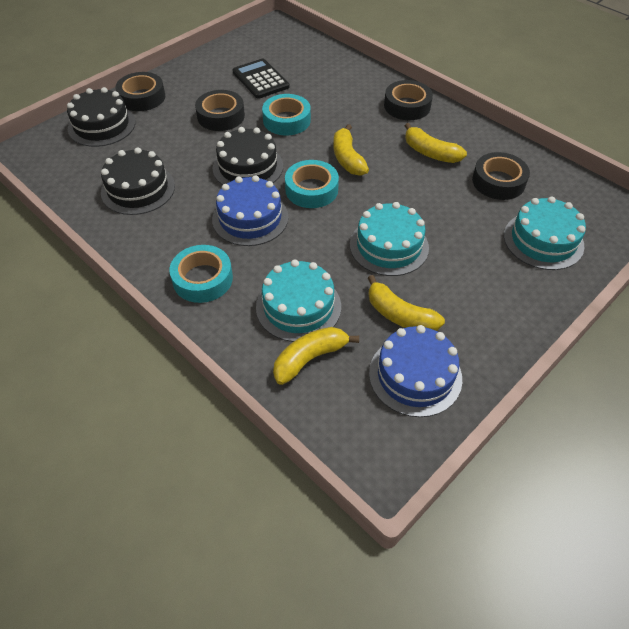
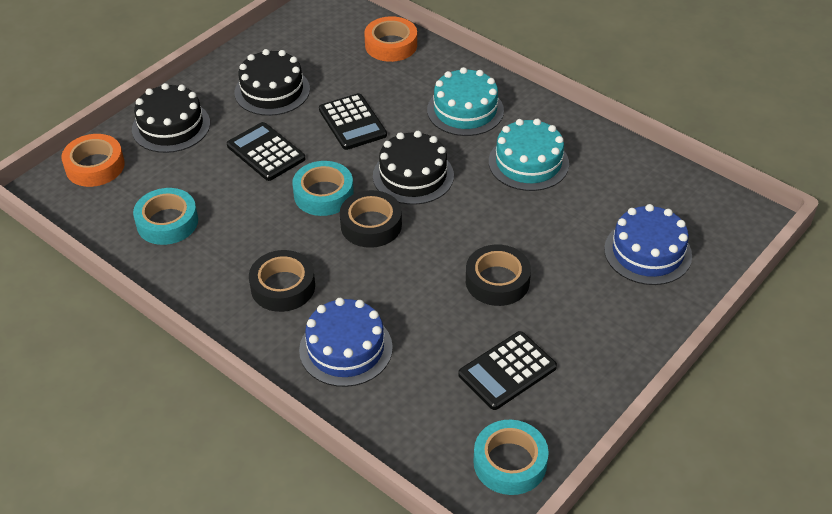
black calculator: [233,59,290,99] = 1 -> [227,122,305,181] [319,93,387,150] [458,331,557,410] = 3
black tape: [115,72,165,111] [195,90,245,131] [384,80,433,120] [472,152,530,200] = 4 -> [249,250,315,312] [340,190,402,248] [466,244,531,306] = 3
orange tape: none = 0 -> [61,134,125,187] [364,16,417,62] = 2
turquoise cake: [256,259,341,342] [350,202,429,276] [504,197,586,270] = 3 -> [427,67,504,136] [489,119,569,191] = 2
yellow banana: [273,327,359,385] [334,124,369,176] [368,275,445,331] [405,123,467,163] = 4 -> none = 0

